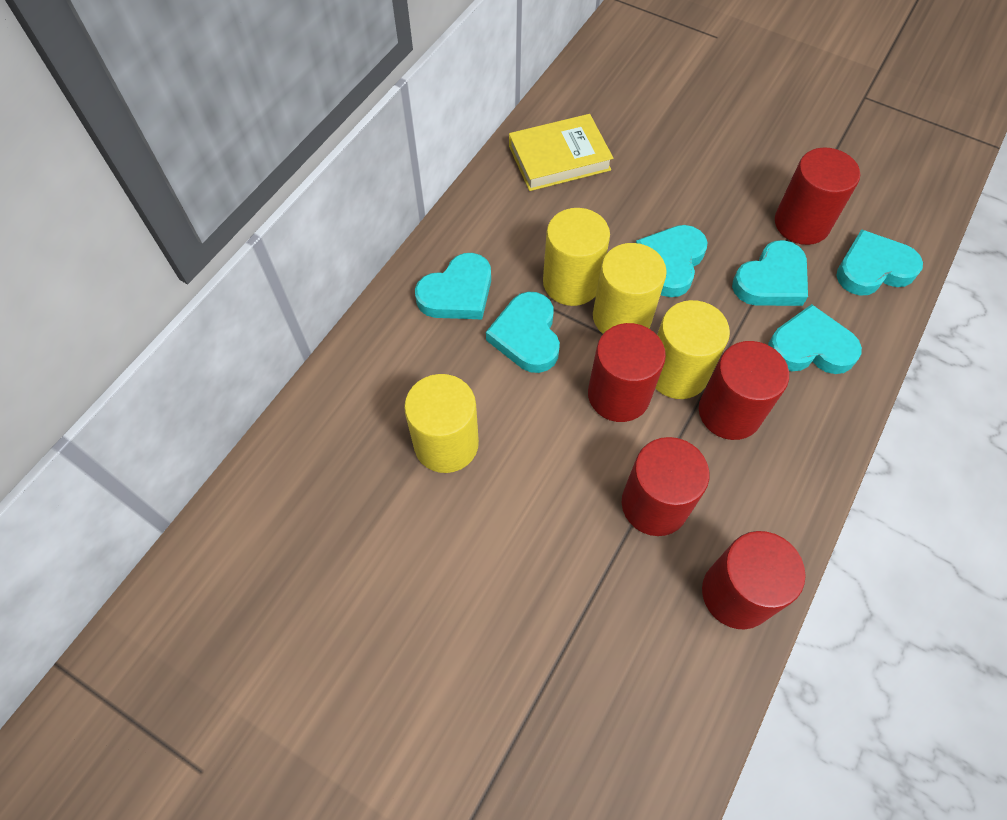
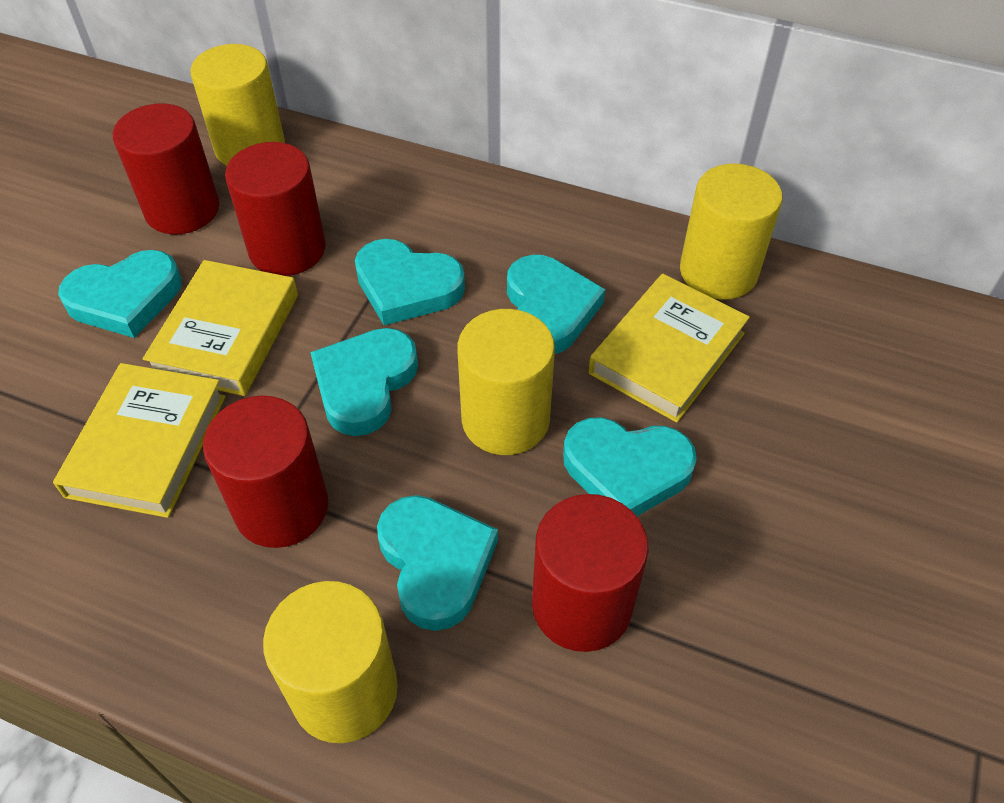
red cylinder: [588,323,666,422] [622,437,710,536] [699,341,789,440] [702,531,806,629] [775,148,860,245] = 5 -> [113,103,219,235] [203,396,328,548] [225,142,326,276] [532,494,648,652] = 4
yellow book: [509,114,613,191] = 1 -> [53,363,226,518] [143,260,298,396] [588,274,750,423] = 3

